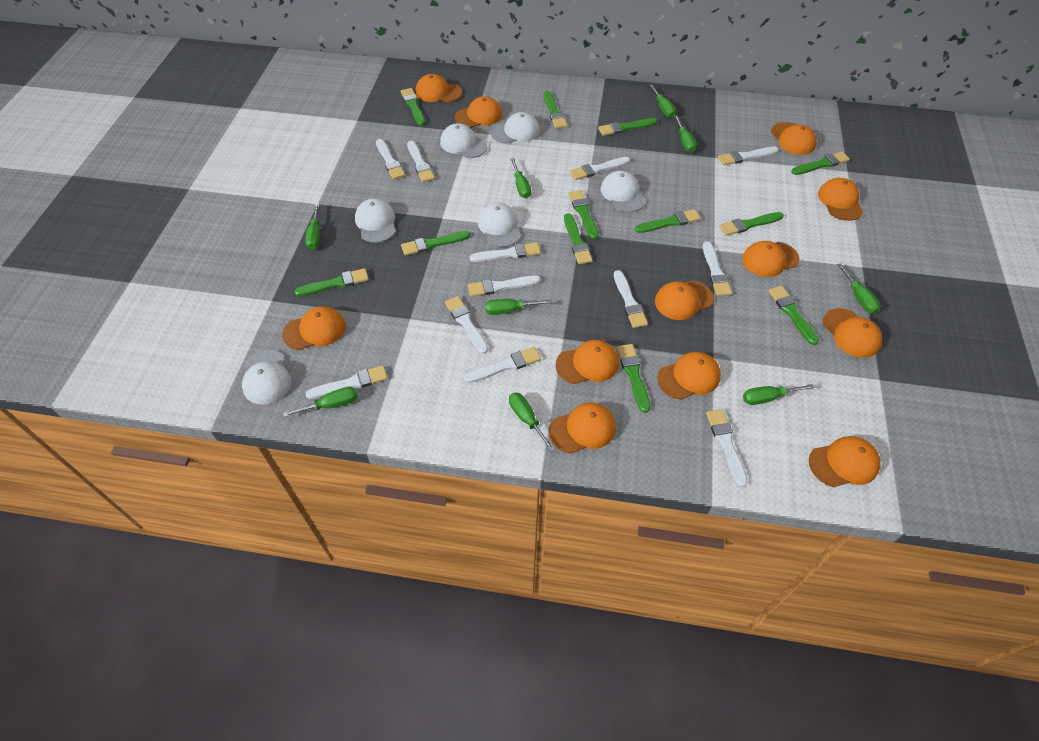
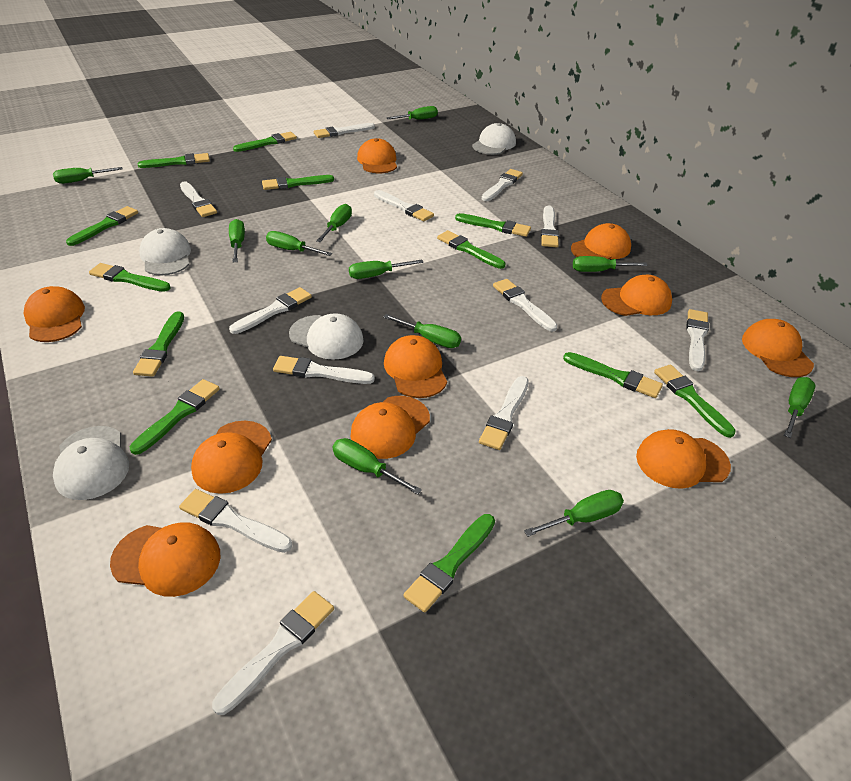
green screwdriver: [283,387,357,417] [305,203,320,250] [485,299,552,315] [509,392,555,452] [510,158,531,198] [649,84,676,118] [674,115,697,152] [743,384,814,405] [837,263,881,314] = 9 -> [53,167,123,184] [229,219,245,262] [266,231,332,256] [316,204,352,242] [333,438,422,495] [349,260,423,279] [383,314,461,348] [387,106,438,120] [524,490,624,537] [573,256,648,272] [784,377,815,438] = 11
orange cap: [282,306,346,350] [415,74,462,102] [455,96,502,128] [549,403,616,454] [556,340,619,384] [655,280,714,320] [657,352,721,400] [742,241,799,277] [771,122,816,155] [809,436,881,487] [818,178,863,221] [823,308,882,358] = 12 -> [23,286,85,342] [110,522,220,597] [191,421,272,494] [351,396,430,459] [357,138,397,173] [384,335,447,398] [571,223,631,259] [601,275,672,316] [636,429,731,489] [742,319,814,377] = 10
white cap: [242,350,291,405] [355,198,396,243] [440,123,487,158] [478,203,521,247] [491,112,540,144] [601,171,646,212] = 6 -> [53,426,129,500] [139,228,191,275] [289,313,364,360] [472,123,516,155] = 4

